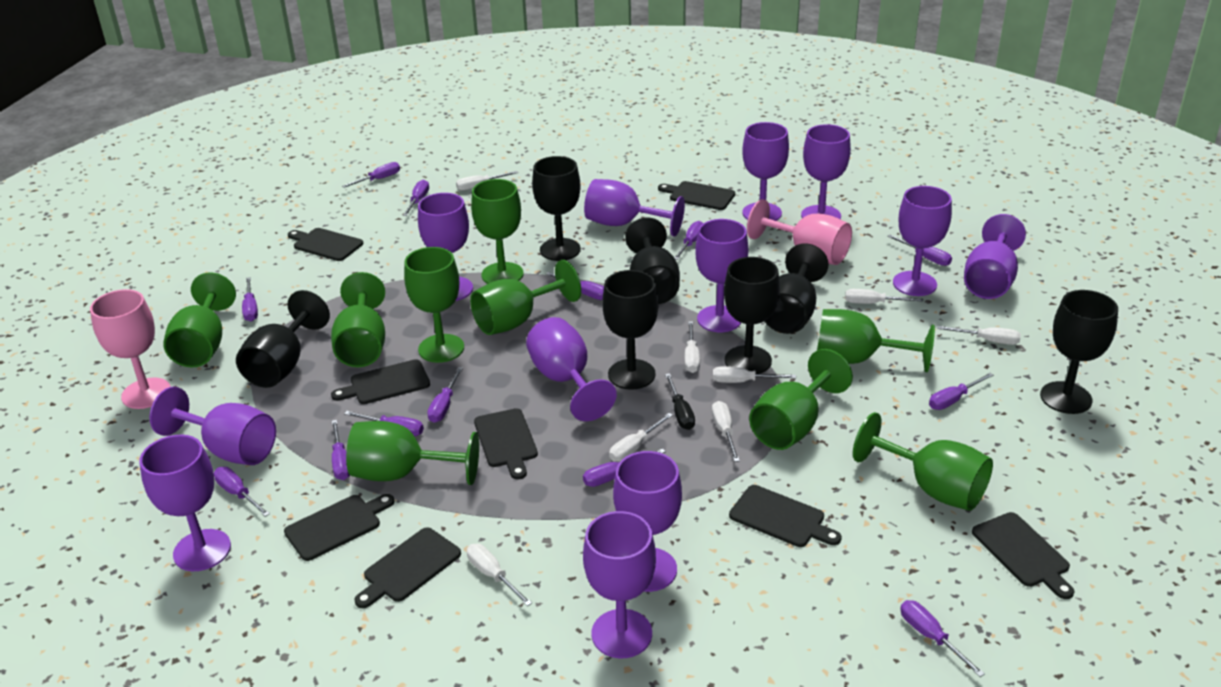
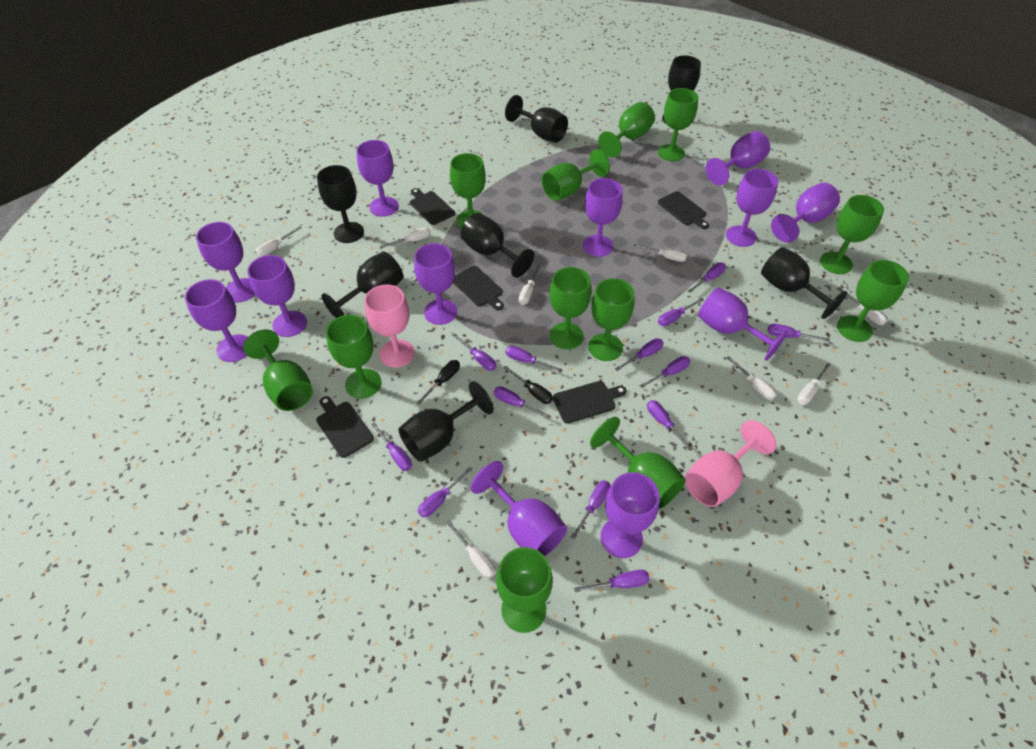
black cutting board: [284,494,394,561] [288,228,363,261] [331,359,430,404] [354,527,461,608] [474,408,538,480] [658,181,735,210] [729,485,842,547] [972,512,1074,599] = 8 -> [316,396,374,458] [410,188,455,225] [453,266,504,310] [553,381,627,424] [658,191,709,229] = 5
black screwdriver: [665,373,695,430] = 1 -> [416,360,460,405] [503,366,553,404] = 2
green goblet: [163,272,236,367] [331,272,385,367] [346,421,479,485] [404,247,464,363] [470,260,581,335] [471,179,524,284] [749,349,853,450] [817,309,935,372] [853,412,993,511] = 9 -> [243,330,313,411] [326,315,382,399] [450,153,486,228] [496,547,553,633] [542,149,610,201] [549,267,591,349] [588,278,634,361] [590,417,686,509] [598,102,655,157] [658,88,698,161] [820,195,884,274] [837,260,909,342] = 12

